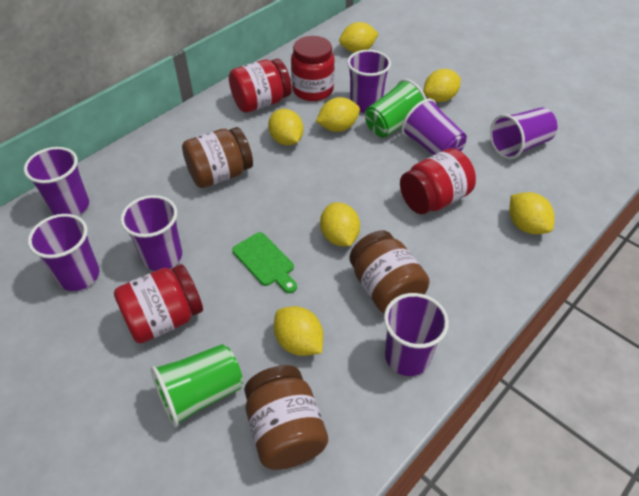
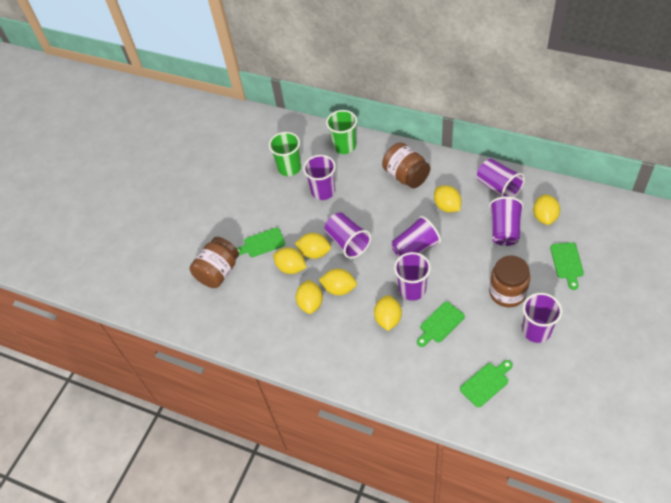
green cutting board: [232,232,297,293] = 1 -> [237,227,285,257] [417,302,465,347] [460,360,513,407] [550,242,584,290] = 4
red jar: [114,264,203,343] [229,59,292,113] [291,36,335,101] [400,148,476,214] = 4 -> none = 0

